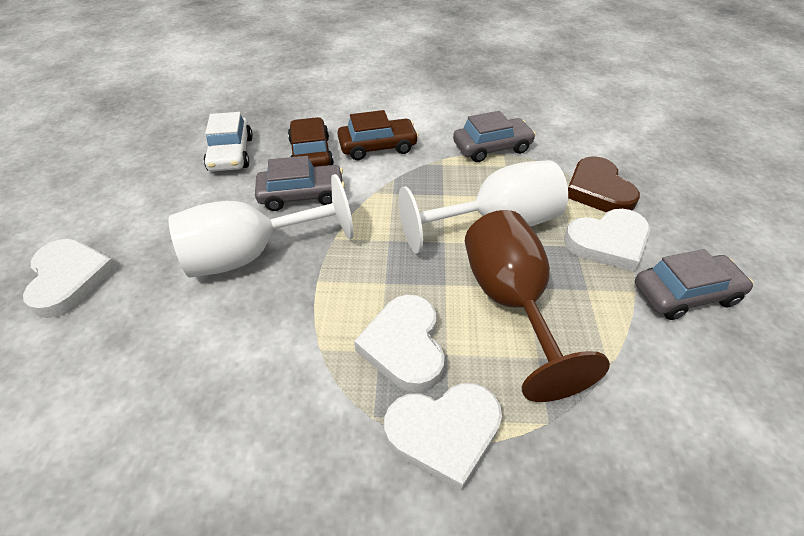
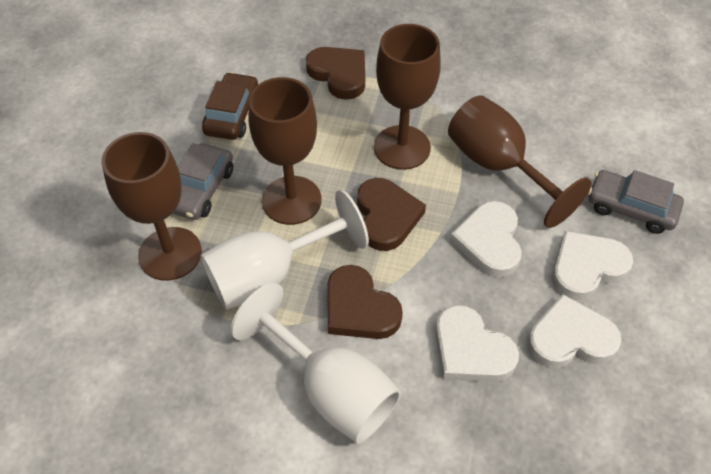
brown car: [288,117,334,167] [338,110,419,160] = 2 -> [202,72,258,140] = 1
brown goblet: [465,210,610,402] = 1 -> [102,132,202,281] [249,77,321,225] [374,24,441,170] [448,95,592,228] = 4
brown heart: [568,156,640,213] = 1 -> [306,47,365,100] [327,265,403,339] [357,178,426,251] = 3
grey car: [255,156,345,211] [453,111,536,162] [635,249,753,320] = 3 -> [173,143,233,220] [588,170,684,234] = 2
white car: [204,112,253,172] = 1 -> none = 0

